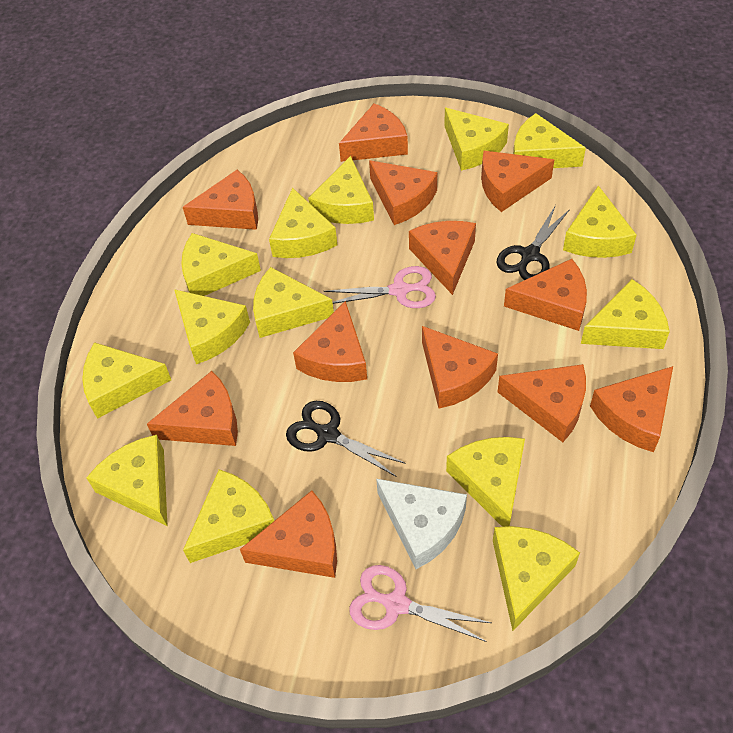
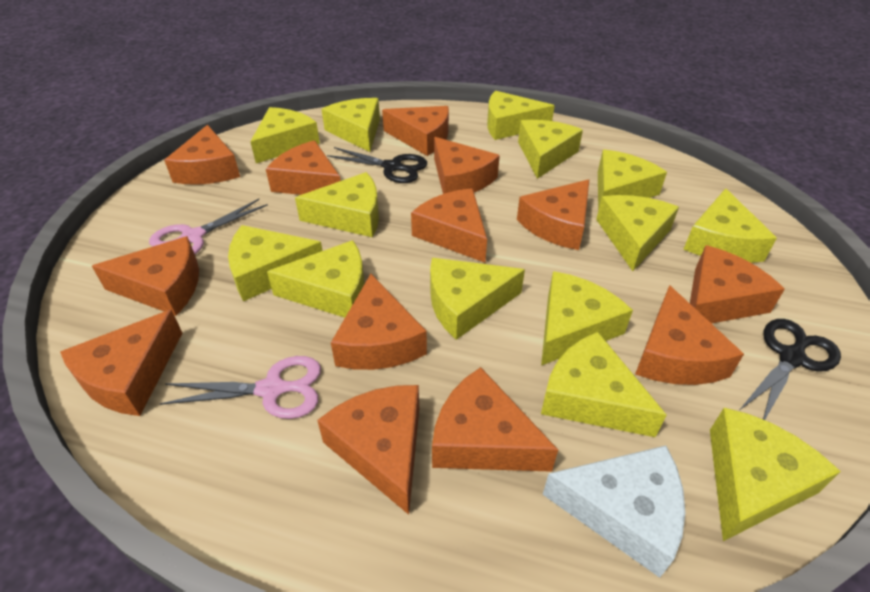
orange cheese: [147,371,238,446] [183,170,258,230] [240,490,337,578] [293,301,367,382] [339,103,408,162] [369,160,437,225] [409,221,476,295] [422,326,498,409] [481,151,554,212] [498,364,586,442] [504,259,587,331] [590,366,673,452] = 12 -> [60,310,182,416] [92,236,199,316] [164,125,240,185] [266,140,341,195] [317,385,419,515] [331,274,427,370] [382,106,449,156] [411,188,487,263] [432,367,558,472] [434,137,500,194] [517,179,589,250] [635,285,744,385] [690,245,785,324] = 13

